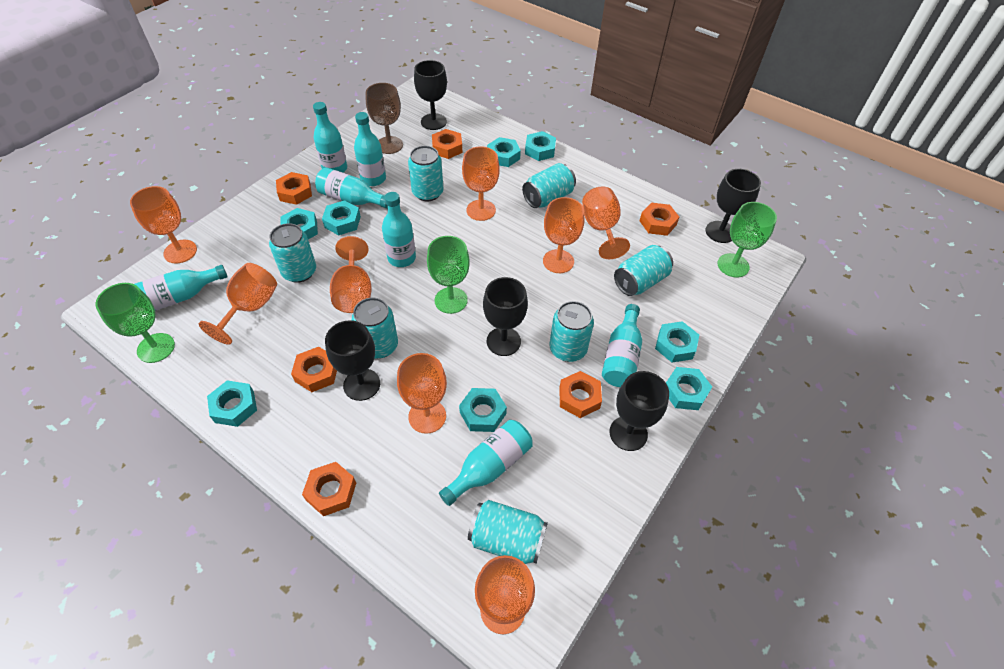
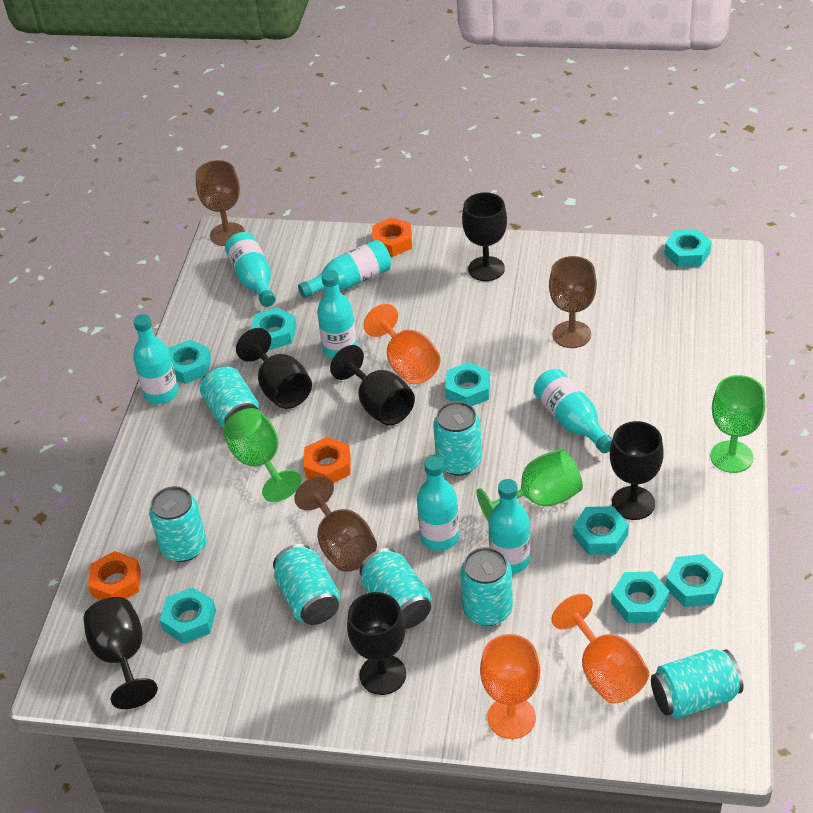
black goblet: [325,320,380,401] [414,60,447,130] [483,277,528,356] [609,371,669,451] [706,169,761,243] = 5 -> [83,597,158,709] [236,328,312,409] [330,345,415,426] [347,592,406,695] [462,192,507,281] [610,421,664,520] = 6
brown goblet: [366,83,403,154] = 1 -> [195,160,245,246] [294,476,377,572] [549,256,597,348] = 3
orange goblet: [130,186,197,264] [199,263,277,345] [330,236,372,313] [397,353,447,434] [462,146,500,221] [475,555,535,634] [543,197,584,273] [582,186,630,259] = 8 -> [363,304,441,384] [480,634,540,739] [551,593,649,704] = 3
orange nut: [276,172,312,205] [291,347,337,392] [302,462,356,516] [432,129,462,159] [559,371,602,418] [640,203,679,236] = 6 -> [88,551,141,600] [304,437,350,483] [372,217,412,257] = 3

